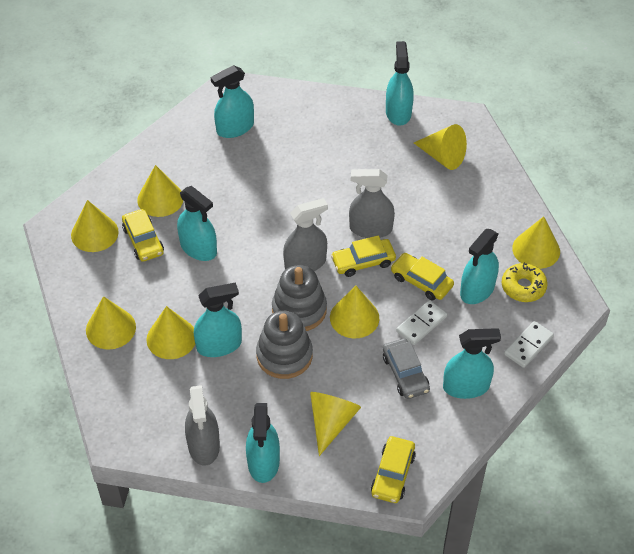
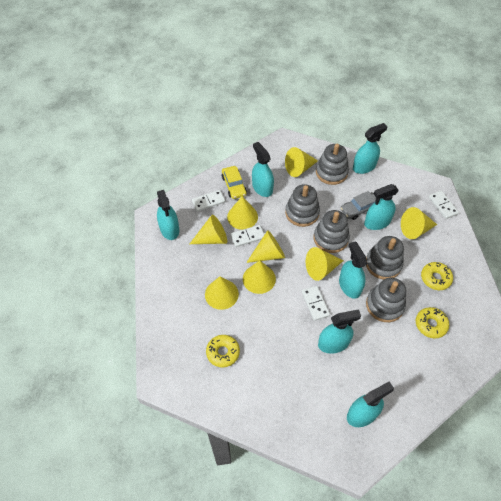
grey spray bottle: [185,385,220,465] [283,198,328,271] [349,169,395,238] = 3 -> none = 0
grey stacking toy: [256,311,313,379] [272,265,327,331] = 2 -> [285,184,320,227] [314,210,350,253] [316,144,349,185] [366,236,404,280] [366,278,406,322] = 5
white domino: [396,300,447,345] [504,321,554,368] = 2 -> [192,190,225,212] [231,225,264,247] [302,286,330,321] [429,191,459,219] = 4
yellow car: [122,209,164,262] [331,236,396,277] [371,436,416,503] [391,253,454,300] = 4 -> [222,166,247,199] = 1
yellow donut: [502,263,548,302] = 1 -> [206,335,240,368] [416,307,449,339] [421,262,453,290] = 3

